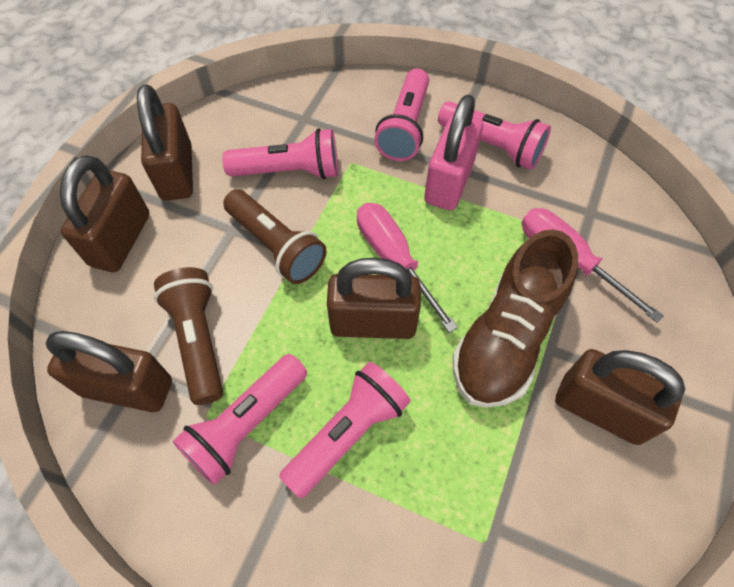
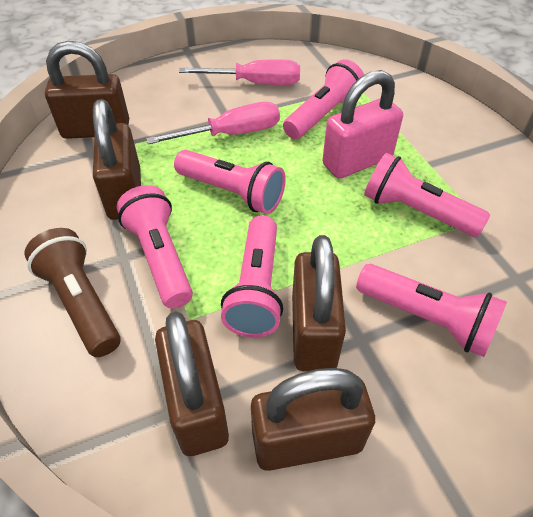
brown flashlight: [154,267,223,405] [223,189,327,284] = 2 -> [25,228,121,357] = 1
brown shoe: [452,229,578,408] = 1 -> none = 0
pink flashlight: [173,354,307,485] [222,128,338,179] [279,362,411,498] [374,68,429,161] [438,101,551,170] = 5 -> [117,185,193,309] [174,150,286,214] [221,215,283,337] [283,59,364,139] [356,264,507,357] [364,153,490,237] = 6

